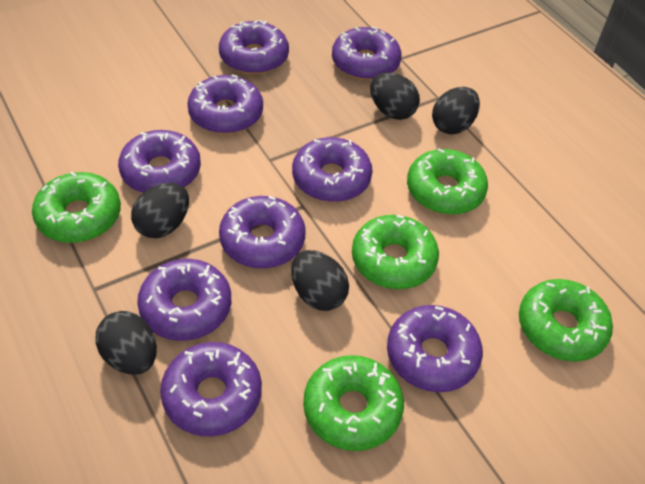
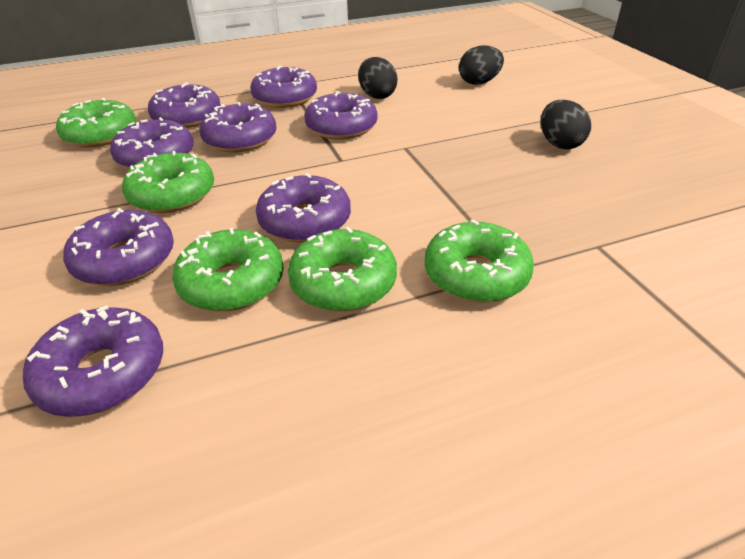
black egg: [95,311,157,375] [131,183,189,238] [291,250,349,311] [370,72,420,120] [432,87,480,134] = 5 -> [358,57,398,99] [459,45,504,85] [541,100,591,149] = 3
purple donut: [118,130,201,193] [137,259,231,341] [160,342,262,436] [187,74,263,134] [219,20,289,74] [219,196,306,269] [292,137,372,202] [332,26,402,80] [387,305,483,392] = 9 -> [23,305,163,417] [63,208,174,286] [110,117,194,169] [148,82,221,128] [199,102,277,153] [250,66,317,108] [256,173,351,243] [305,91,378,140] = 8

